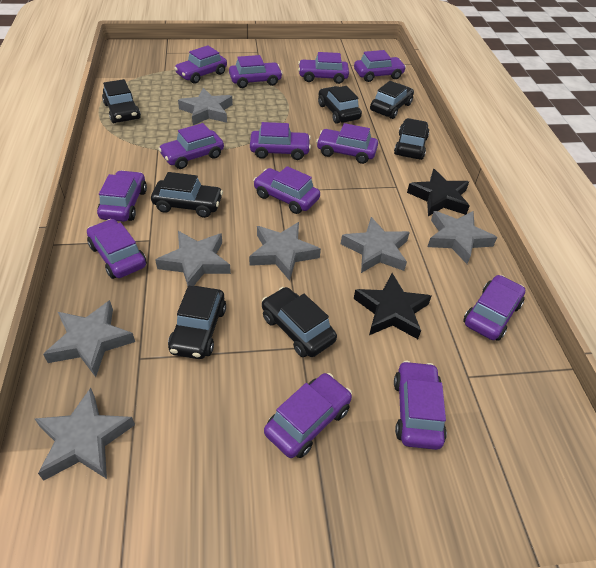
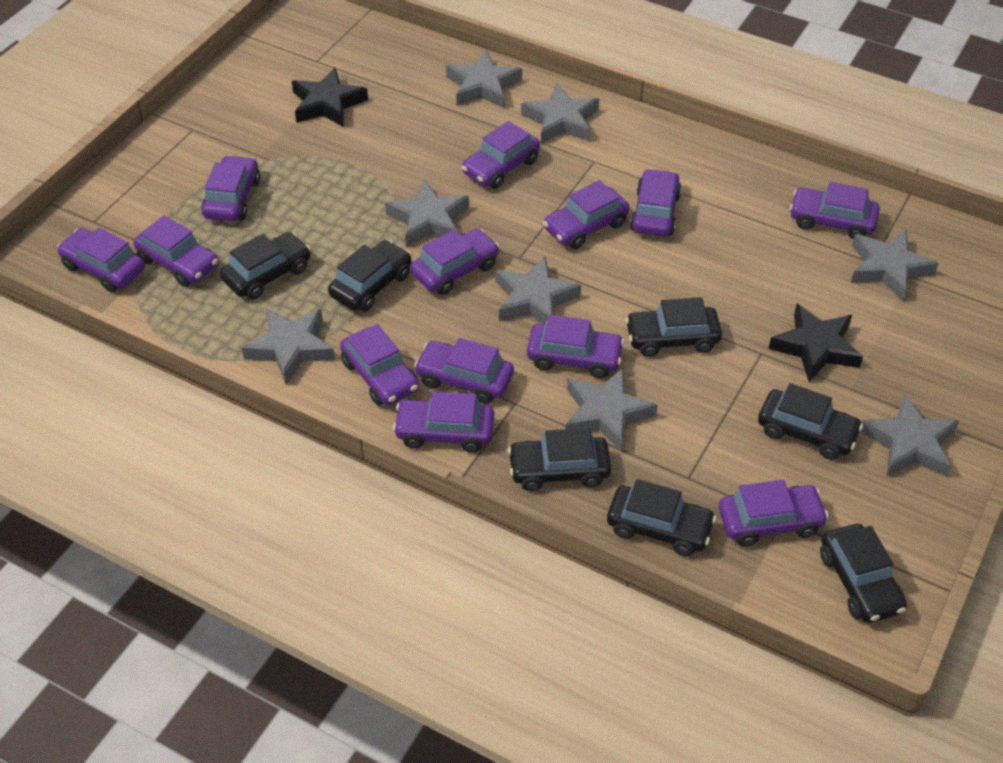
grey star: [35,388,135,481] [43,300,135,377] [155,231,231,286] [178,88,233,125] [249,222,321,281] [341,217,410,273] [428,211,497,264] = 7 -> [242,309,335,384] [385,179,469,247] [446,51,522,108] [495,256,581,324] [521,84,599,143] [566,368,658,452] [851,230,939,301] [860,394,959,477] = 8

